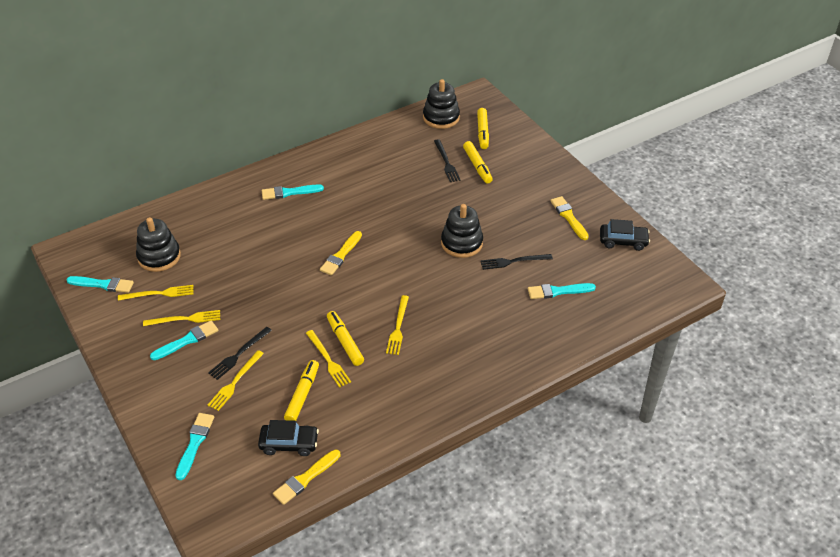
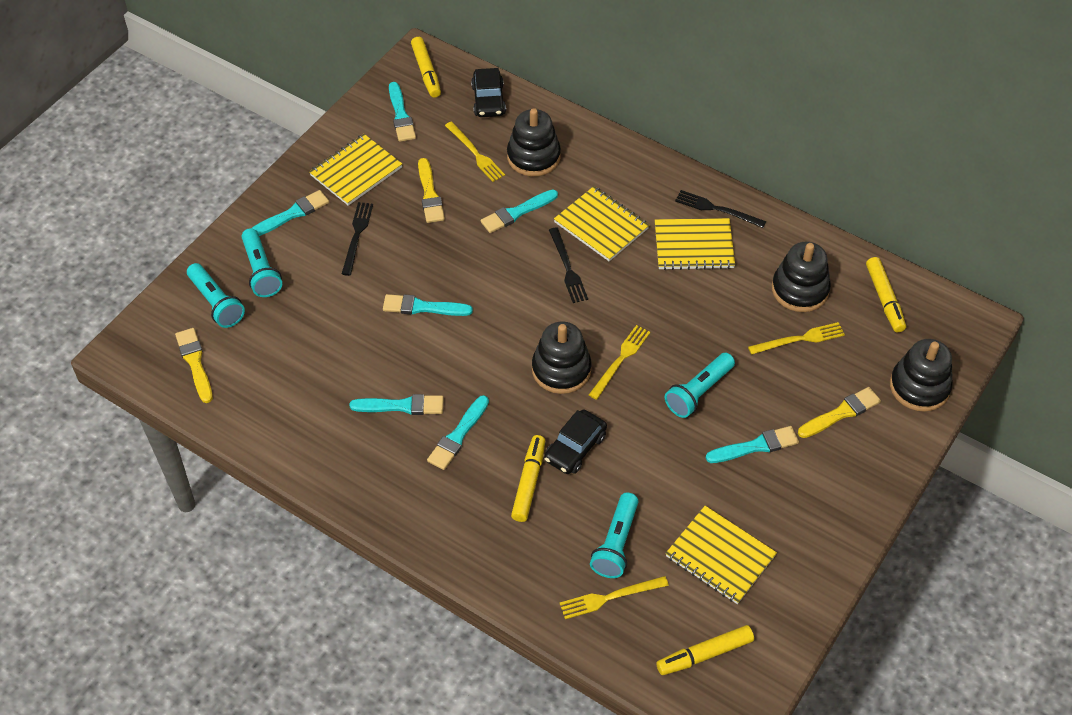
black stacking toy: [136,217,181,272] [423,79,460,129] [441,204,483,258] = 3 -> [507,108,561,176] [532,322,592,394] [772,242,831,312] [890,339,953,412] = 4
turquoise brush: [66,276,134,293] [150,321,218,360] [175,413,214,480] [262,184,324,200] [528,283,596,299] = 5 -> [252,190,329,236] [349,394,444,415] [383,294,473,316] [389,82,416,142] [427,395,489,470] [480,189,558,233] [706,426,799,463] = 7
turquoise flashlight: none = 0 -> [187,263,245,328] [241,228,282,297] [590,492,639,578] [665,353,735,418] = 4
yellow fork: [118,285,194,301] [143,310,220,326] [207,350,264,411] [306,330,351,388] [386,295,409,355] = 5 -> [445,121,505,182] [560,576,669,619] [589,325,650,400] [748,322,845,355] = 4
yellow notebook: none = 0 -> [309,134,402,206] [554,186,649,261] [655,218,735,270] [665,506,777,604] = 4

